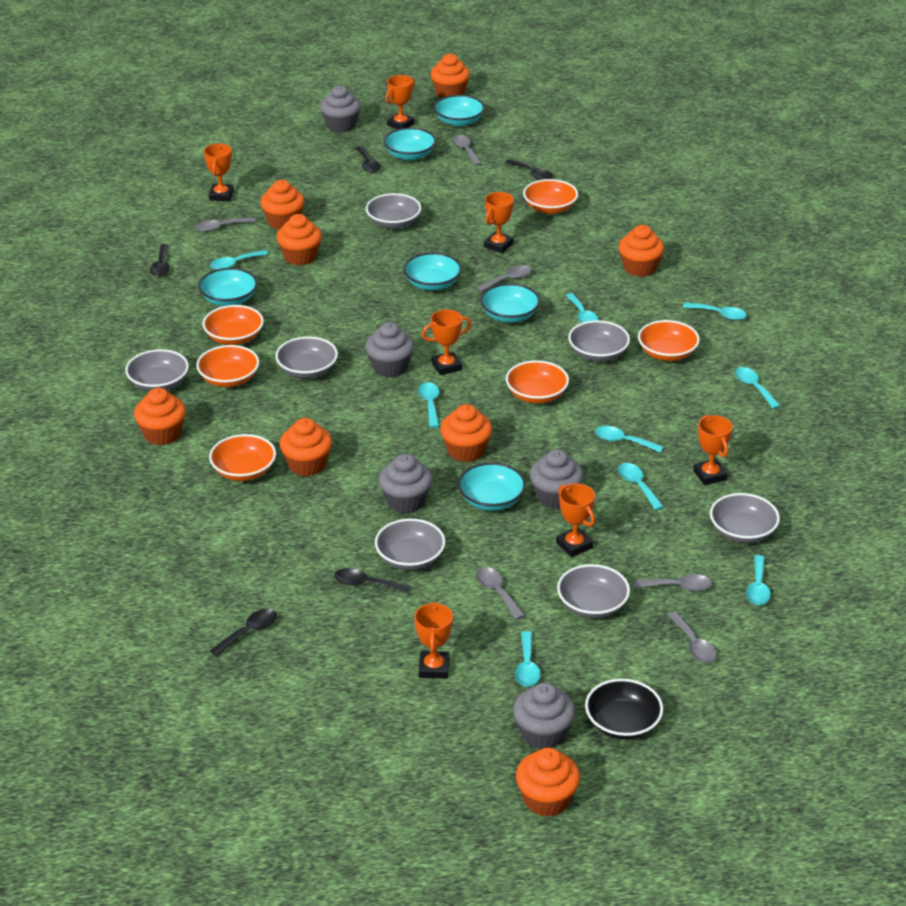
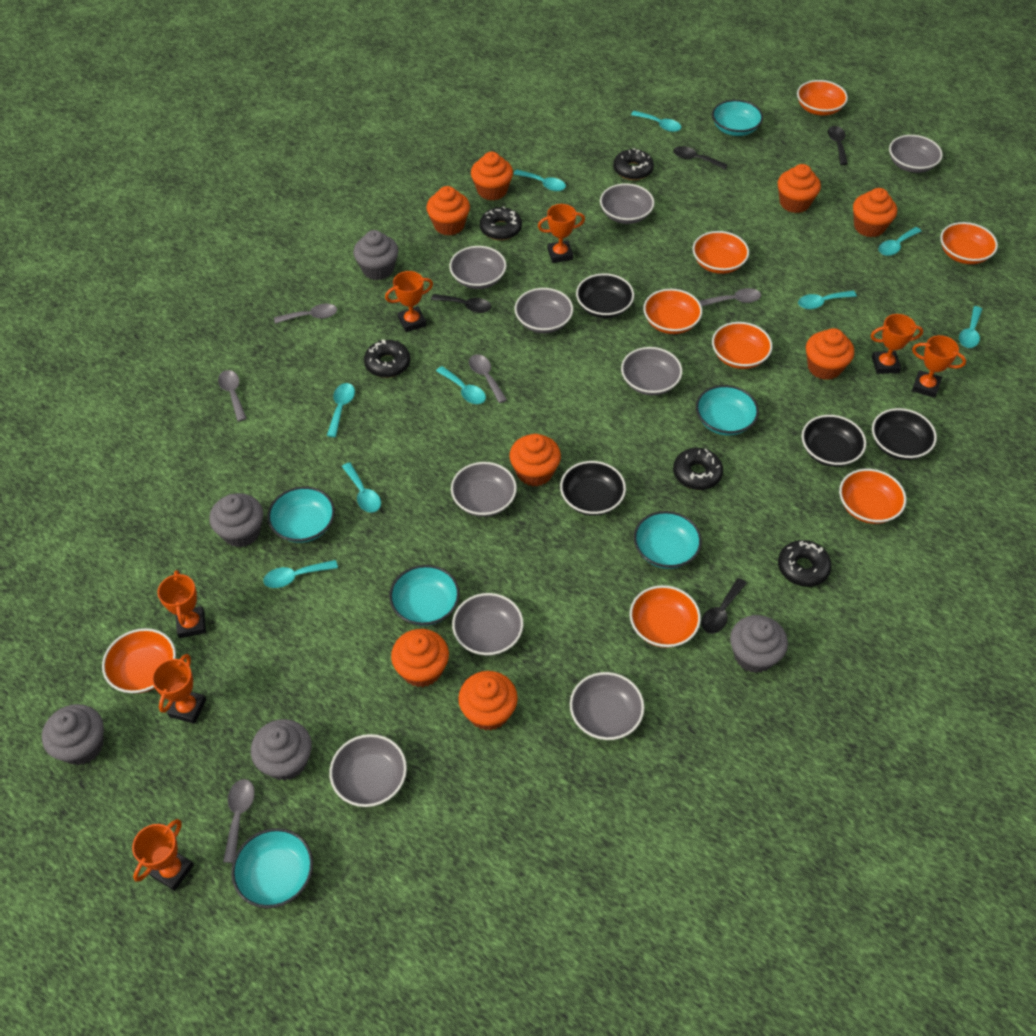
black bowl: [585,679,663,739] = 1 -> [560,461,626,516] [576,273,634,318] [802,415,866,467] [872,408,937,460] = 4
black donut: none = 0 -> [364,340,411,378] [480,207,522,240] [613,148,654,180] [673,448,723,490] [778,540,832,587] = 5
black spoon: [150,244,170,276] [210,609,277,656] [334,568,411,594] [356,146,381,173] [506,159,553,180] = 5 -> [431,294,492,313] [673,146,728,169] [701,578,747,633] [828,126,848,165] = 4
grey bowl: [125,349,189,391] [275,337,338,378] [366,193,421,229] [375,518,445,570] [557,564,630,618] [568,320,630,361] [710,493,780,543] = 7 -> [329,734,407,807] [449,246,506,289] [451,462,517,517] [452,593,524,656] [515,288,573,333] [570,672,644,740] [600,183,654,224] [621,347,682,395] [889,135,943,173] = 9
grey spoon: [195,217,255,232] [452,135,482,166] [476,265,532,292] [476,567,525,620] [633,574,712,591] [668,612,717,663] = 6 -> [218,370,247,422] [223,779,255,863] [274,304,337,324] [469,354,507,403] [699,288,761,306] = 5
orange bowl: [196,345,259,387] [203,305,264,345] [209,434,276,481] [506,360,569,404] [523,179,578,214] [638,320,700,361] = 6 -> [102,628,176,693] [630,585,701,648] [643,289,702,334] [693,231,749,274] [712,322,772,369] [797,80,848,116] [839,469,906,524] [940,222,998,264] = 8

